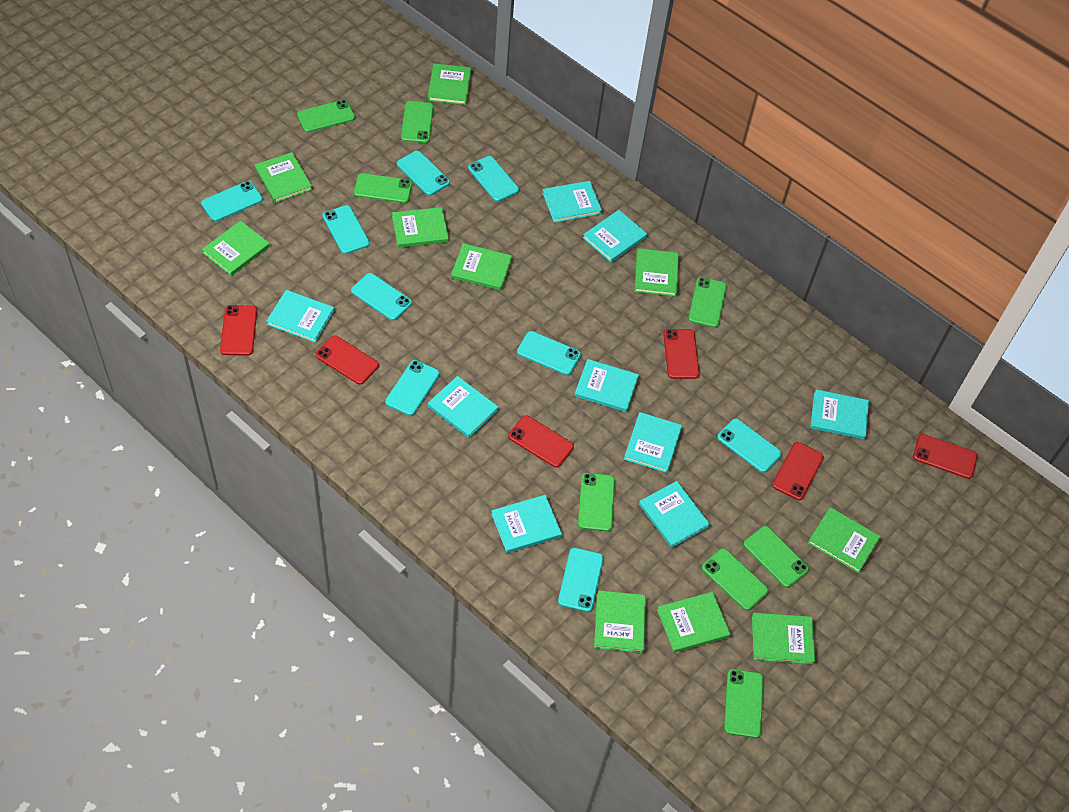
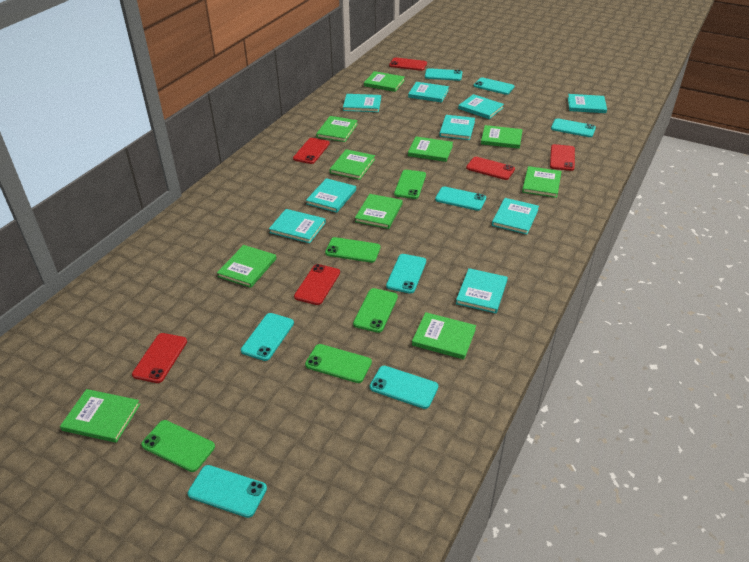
green phone: [297,100,355,132] [354,173,412,203] [401,101,434,143] [578,473,615,531] [688,277,727,328] [702,548,768,610] [724,669,764,738] [744,526,809,588] = 8 -> [141,420,215,472] [305,344,372,383] [325,237,380,263] [353,288,398,333] [394,170,426,199] = 5
turquoise phone: [201,181,263,221] [323,205,370,254] [351,273,412,320] [385,360,440,416] [397,151,450,196] [468,156,519,202] [517,331,581,375] [558,548,604,612] [717,418,782,473] = 9 -> [188,465,267,518] [241,313,294,361] [370,366,438,409] [386,254,426,294] [425,68,462,81] [435,187,486,211] [473,77,514,95] [551,118,596,137] = 8

